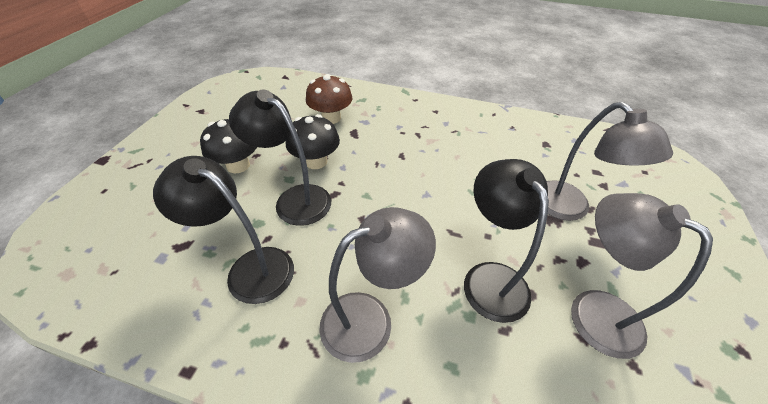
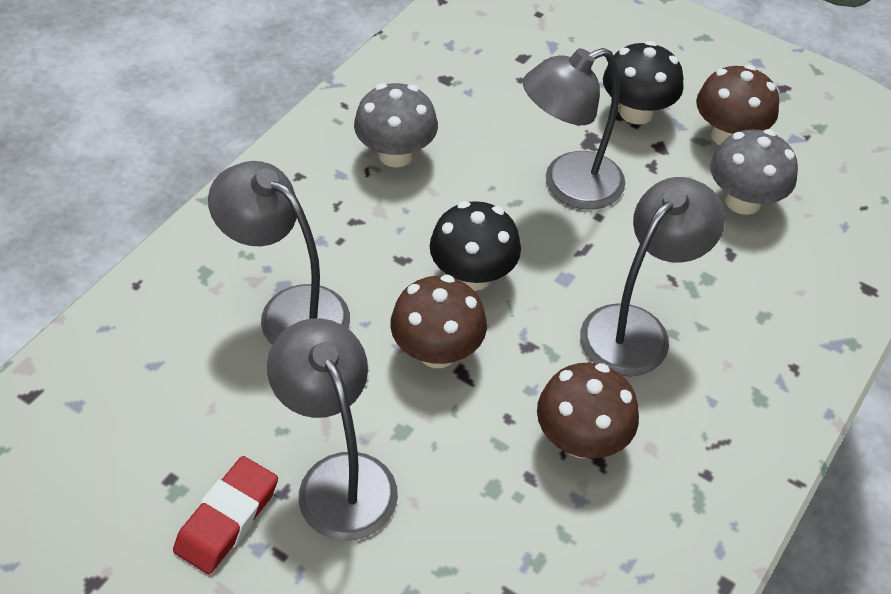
black lamp: [153,156,294,304] [229,89,331,226] [464,159,549,323] = 3 -> none = 0
brown mushroom: [306,74,353,124] = 1 -> [390,275,487,368] [537,363,639,458] [696,65,779,145] = 3
grey lamp: [319,207,436,363] [547,102,673,221] [571,193,713,359] = 3 -> [208,161,350,345] [267,318,398,541] [523,48,625,210] [580,177,725,377] = 4
grey mushroom: none = 0 -> [354,83,438,168] [710,129,798,215] = 2
red eraser: none = 0 -> [173,456,278,574] = 1

